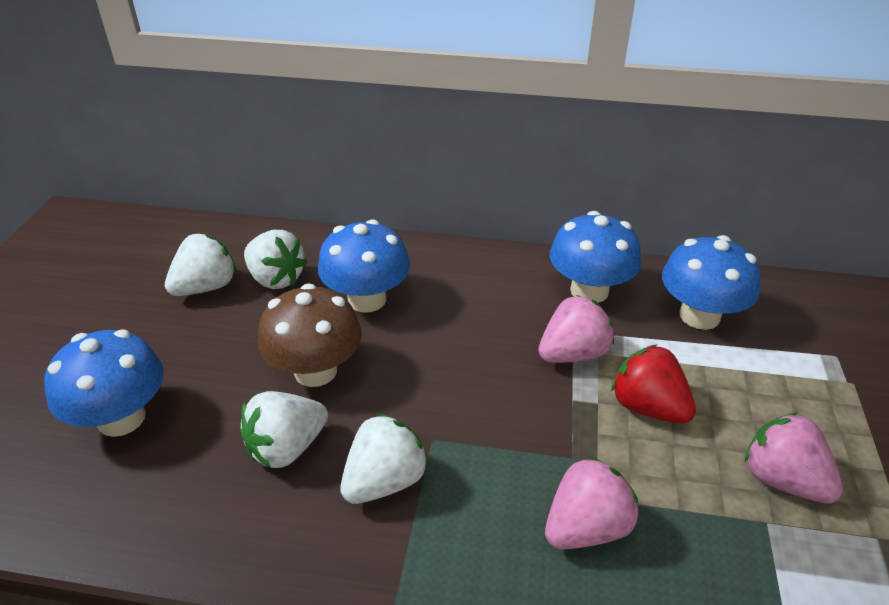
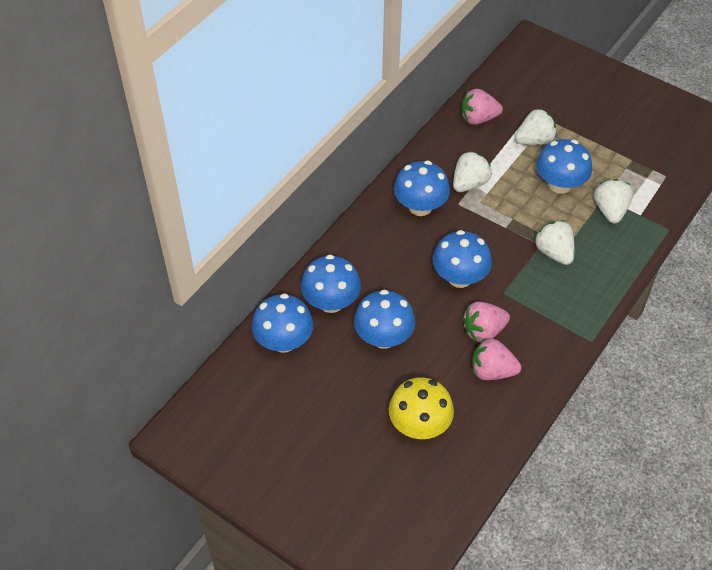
blue mushroom: [44,329,164,437] [318,219,410,313] [550,211,642,303] [662,235,761,330] = 4 -> [252,294,313,353] [301,255,361,313] [354,290,415,349] [394,161,450,216] [433,230,492,288] [536,139,592,194] = 6
brown mushroom: [258,283,362,387] = 1 -> none = 0
red strawberry: [611,344,696,424] = 1 -> none = 0
yellow mushroom: none = 0 -> [389,377,454,439] = 1

